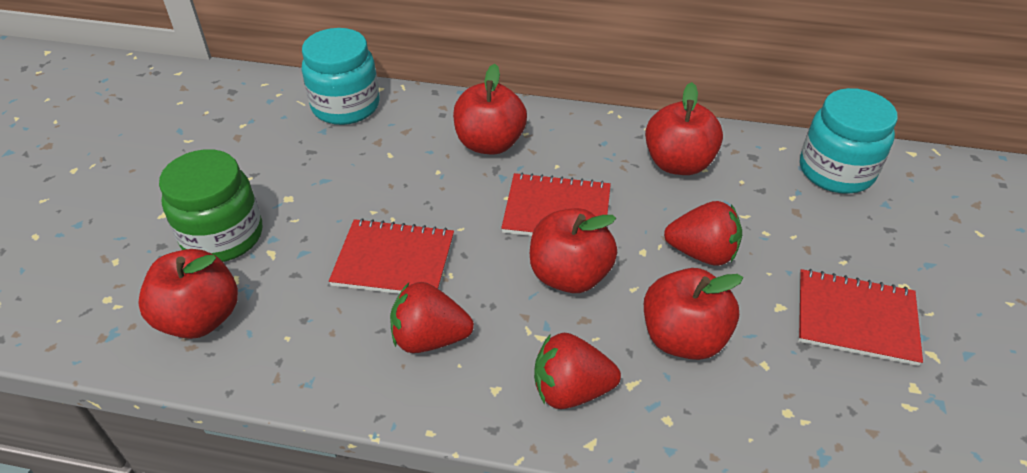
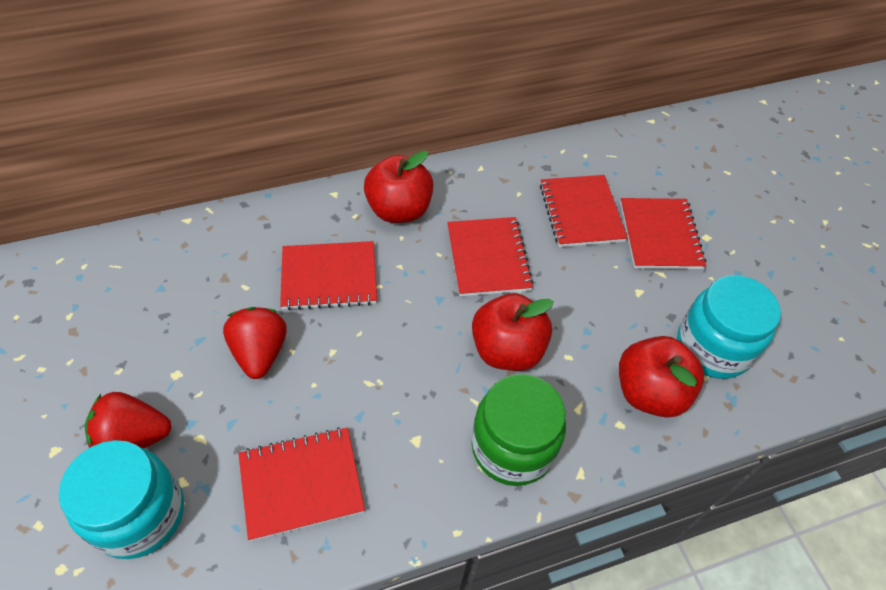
red apple: [138,249,238,339] [453,64,527,155] [530,208,617,293] [644,268,743,360] [645,82,723,175] = 5 -> [364,151,433,223] [472,293,554,371] [619,336,704,418] = 3
red notebook: [329,218,454,294] [501,172,611,236] [798,269,923,366] = 3 -> [238,427,365,541] [280,241,377,310] [447,217,534,296] [540,175,628,247] [620,198,706,269] = 5
red strawberry: [390,282,474,353] [534,333,621,409] [664,201,742,266] = 3 -> [85,392,172,448] [223,307,287,379] = 2

